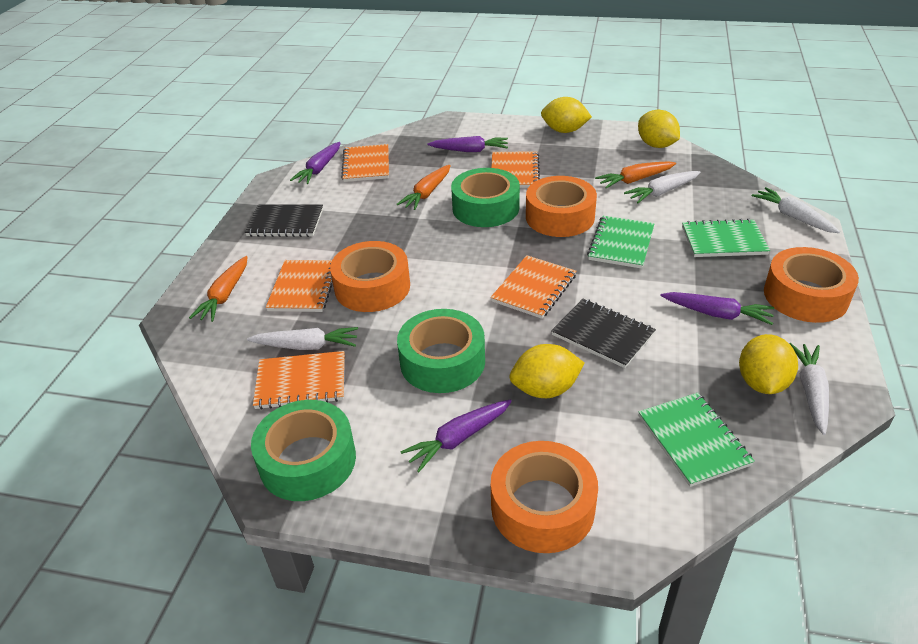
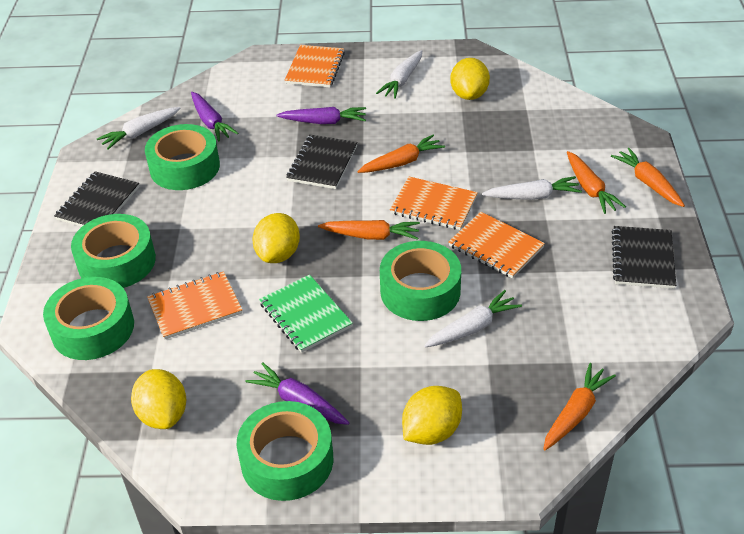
black notebook: [245,204,323,237] [551,299,656,368] = 2 -> [54,171,140,227] [286,134,358,189] [611,226,676,289] = 3
green notebook: [587,216,655,269] [638,393,755,487] [682,219,770,257] = 3 -> [259,275,353,353] = 1
green tape: [251,400,356,501] [397,309,485,393] [451,168,520,227] = 3 -> [43,277,134,360] [71,214,156,288] [145,124,220,190] [236,401,333,501] [380,241,461,321] = 5
orange carrot: [189,256,247,322] [396,165,451,210] [595,161,676,189] = 3 -> [318,220,420,240] [357,135,445,173] [543,363,616,450] [567,151,626,214] [611,148,685,207] = 5
orange notebook: [253,351,345,410] [266,260,333,312] [341,144,389,182] [491,151,540,188] [491,255,576,319] = 5 -> [147,271,242,340] [285,45,345,88] [390,177,478,230] [448,212,545,279] = 4
orange tape: [330,241,410,312] [491,441,598,553] [526,176,597,237] [764,247,859,323] = 4 -> none = 0
purple carrot: [290,142,341,184] [400,399,512,472] [428,136,508,152] [660,292,774,325] = 4 -> [191,92,238,142] [246,363,349,425] [277,107,366,124] = 3

